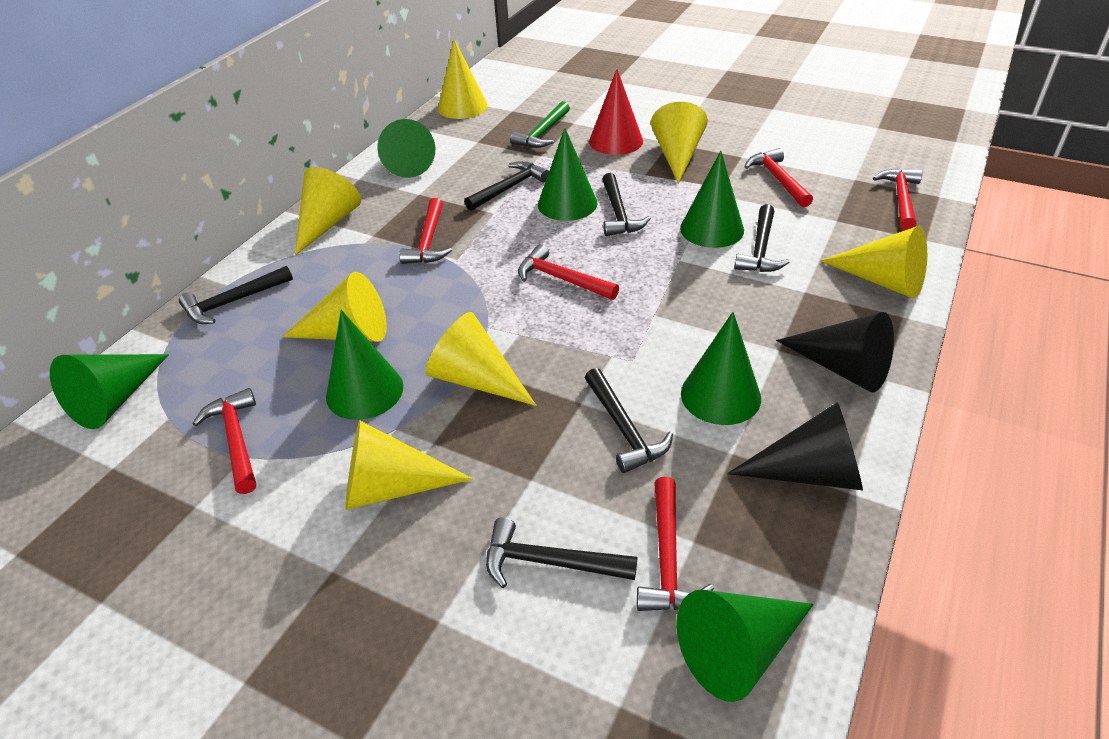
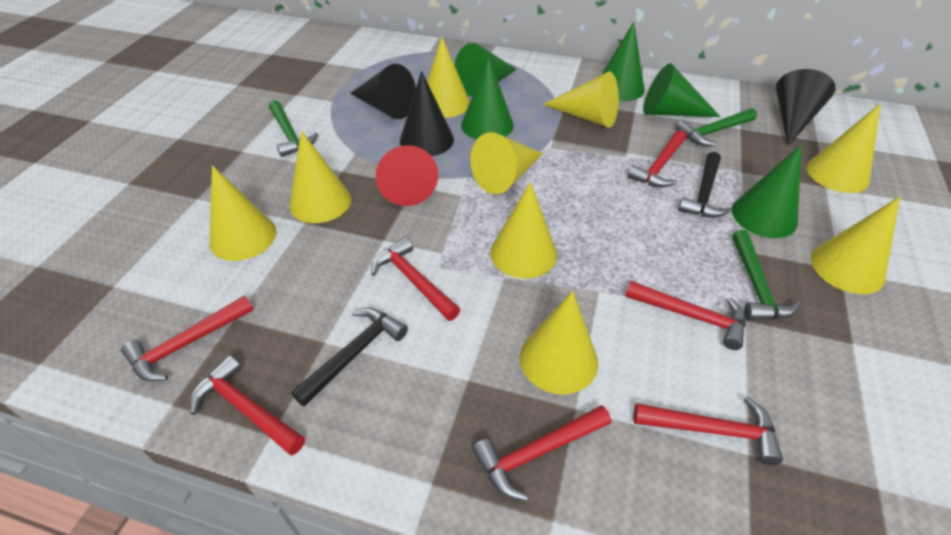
black cone: [727,402,863,490] [776,312,894,392] = 2 -> [350,64,416,119] [400,71,454,156] [776,69,836,146] = 3
black hammer: [179,266,293,324] [464,161,549,211] [486,517,637,588] [585,368,673,473] [602,173,651,236] [734,204,790,272] = 6 -> [291,308,408,407] [678,152,731,218] = 2
green cone: [50,354,169,429] [326,310,403,420] [378,119,435,178] [538,128,598,221] [677,590,814,702] [680,151,744,248] [681,312,761,425] = 7 -> [455,43,517,96] [461,57,514,139] [601,22,645,101] [643,63,720,117] [732,145,802,238] = 5
green hammer: [510,101,570,148] = 1 -> [269,100,318,157] [676,108,757,146] [732,230,801,320] = 3
red hammer: [193,388,256,494] [399,198,452,264] [518,244,619,300] [637,477,714,611] [745,148,813,207] [873,168,922,230] = 6 -> [121,296,253,381] [190,355,305,455] [371,237,460,321] [472,405,611,501] [625,281,746,350] [628,130,686,187] [634,397,783,465] = 7
yellow cone: [282,272,387,342] [295,167,362,256] [345,420,473,510] [425,312,536,406] [438,39,488,119] [651,102,708,184] [820,226,927,299] = 7 -> [209,165,277,261] [289,131,351,223] [427,37,470,118] [470,132,543,194] [490,182,557,279] [520,291,598,395] [543,72,619,128] [807,104,880,193] [811,196,900,294] = 9

